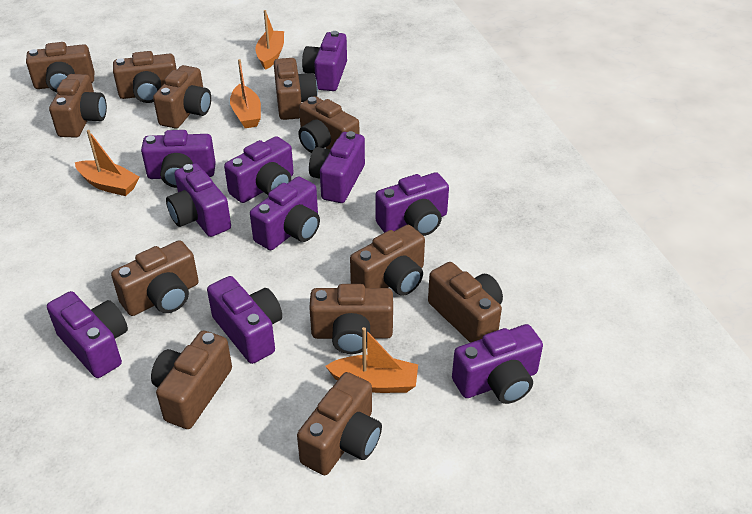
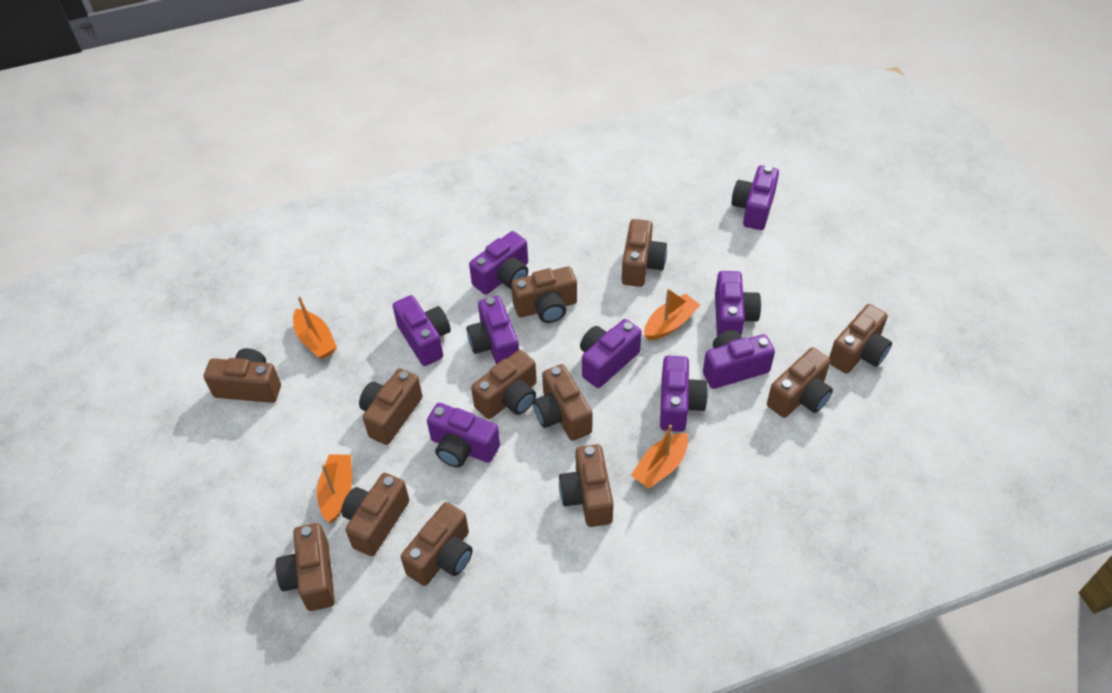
purple camera: [47,291,128,378] [141,130,216,188] [166,163,231,237] [207,276,282,364] [224,136,294,203] [250,176,320,250] [302,31,347,91] [309,131,365,203] [376,172,449,236] [452,324,543,404] = 10 -> [393,295,451,366] [427,403,500,467] [467,296,519,364] [469,231,528,295] [580,319,642,388] [660,356,708,432] [703,330,775,389] [715,271,761,336] [731,165,779,230] = 9

